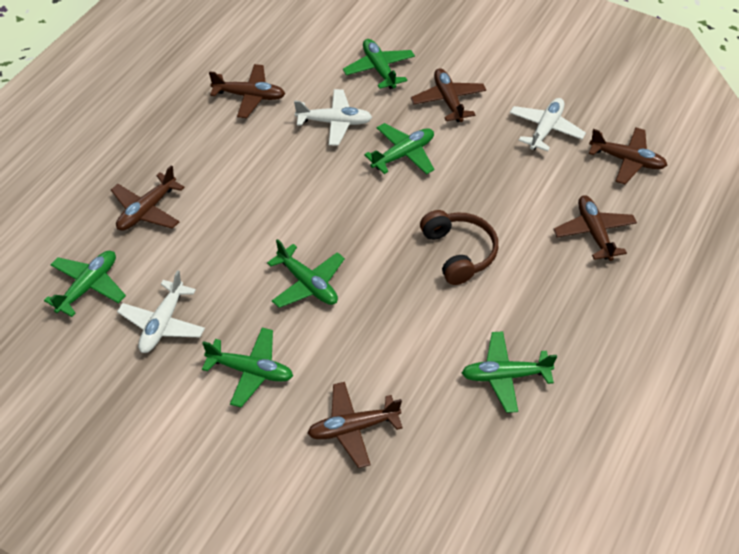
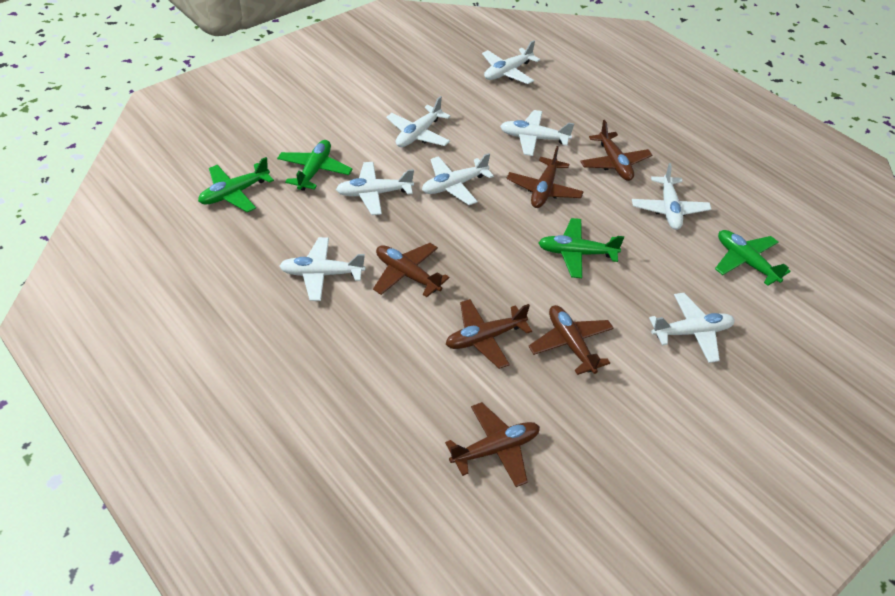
brown headphones: [420,210,498,285] = 1 -> none = 0
green plane: [44,251,126,317] [202,327,293,407] [267,239,345,308] [343,39,415,89] [364,123,434,175] [462,331,557,413] = 6 -> [198,157,274,212] [277,140,353,191] [538,218,624,278] [715,230,791,286] = 4
white plane: [117,270,205,353] [294,89,372,146] [510,98,586,151] = 3 -> [280,237,365,301] [336,162,414,215] [386,96,450,147] [422,153,494,205] [482,40,540,84] [500,110,574,156] [632,163,711,230] [649,293,735,363] = 8

